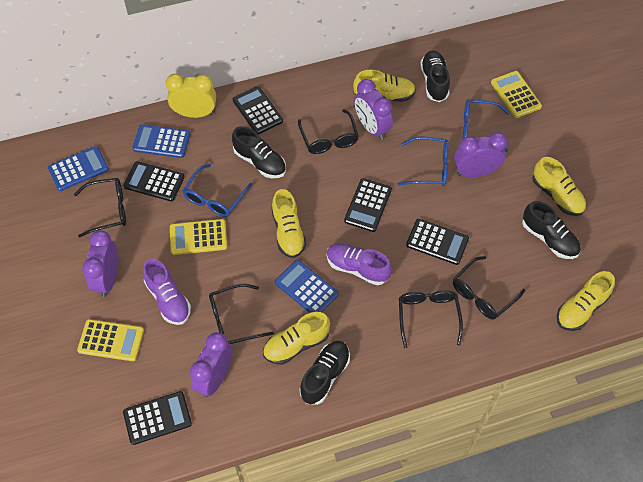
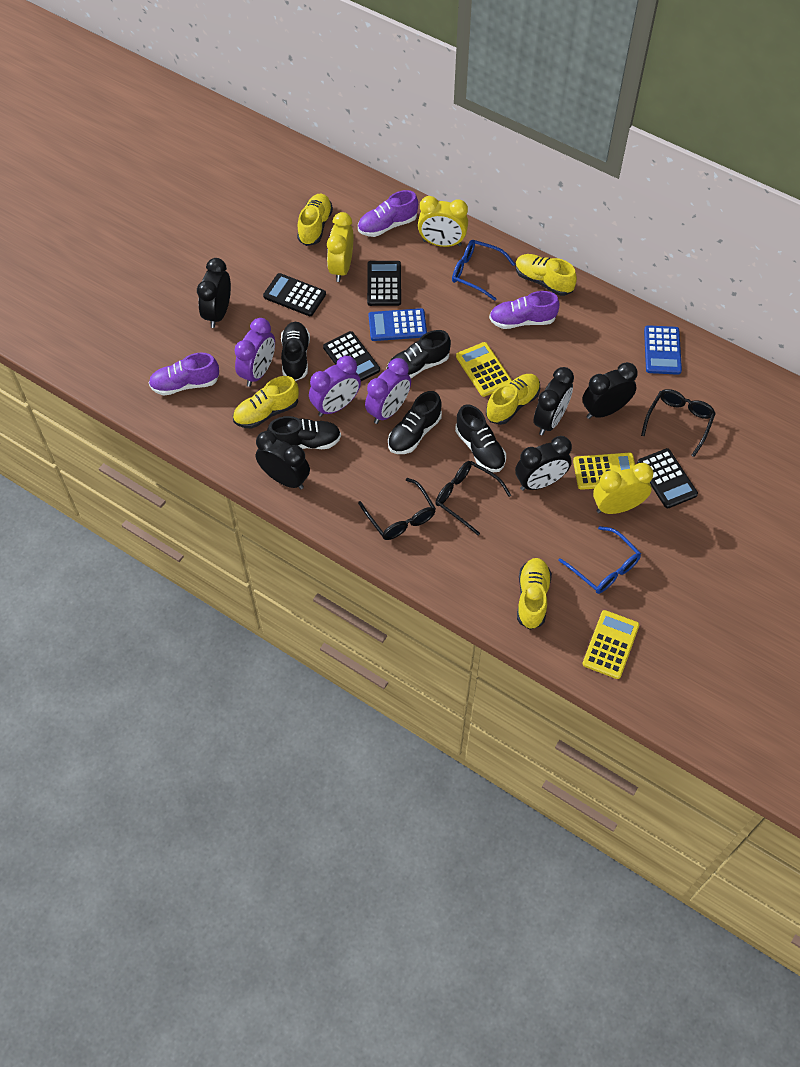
black calculator: [123,161,185,202] [123,391,192,445] [233,86,283,135] [344,178,392,232] [406,219,469,265] = 5 -> [263,273,326,316] [323,331,380,381] [367,261,401,306] [637,448,698,508] = 4
black clock: none = 0 -> [197,258,231,328] [256,431,310,489] [515,436,572,491] [533,367,574,435] [582,362,638,419] = 5
black glasses: [74,178,126,238] [209,284,274,344] [298,109,359,154] [399,291,463,348] [453,256,525,319] = 5 -> [358,478,436,540] [435,461,511,535] [641,389,716,457] = 3
black shoe: [232,126,286,178] [300,341,350,405] [420,51,450,102] [522,201,580,259] = 4 -> [267,416,341,449] [281,322,310,381] [386,330,451,378] [388,391,442,454] [455,404,506,472] = 5
blue calculator: [48,146,109,191] [132,124,191,158] [275,260,339,313] = 3 -> [368,308,427,341] [644,325,682,375] = 2
blue glasses: [183,164,253,217] [398,137,449,186] [462,99,509,152] = 3 -> [452,240,515,301] [558,526,641,594] = 2
purple clock: [82,230,118,297] [190,332,233,397] [354,79,393,140] [454,132,507,177] = 4 -> [234,318,275,387] [309,356,361,417] [365,358,411,424] = 3
purple shoe: [143,258,191,325] [327,243,392,285] = 2 -> [149,353,219,396] [358,190,418,237] [489,291,559,329] = 3
yellow clock: [166,74,216,118] = 1 -> [327,212,353,282] [418,196,468,247] [593,463,653,514] = 3

